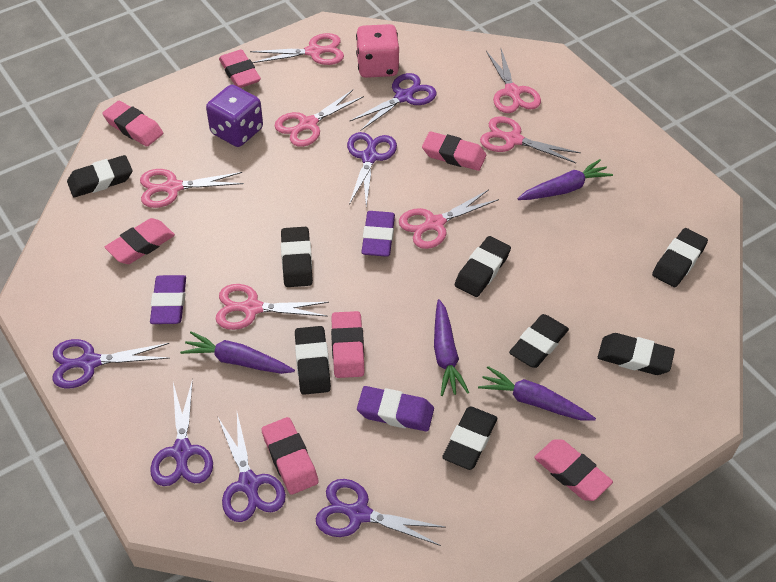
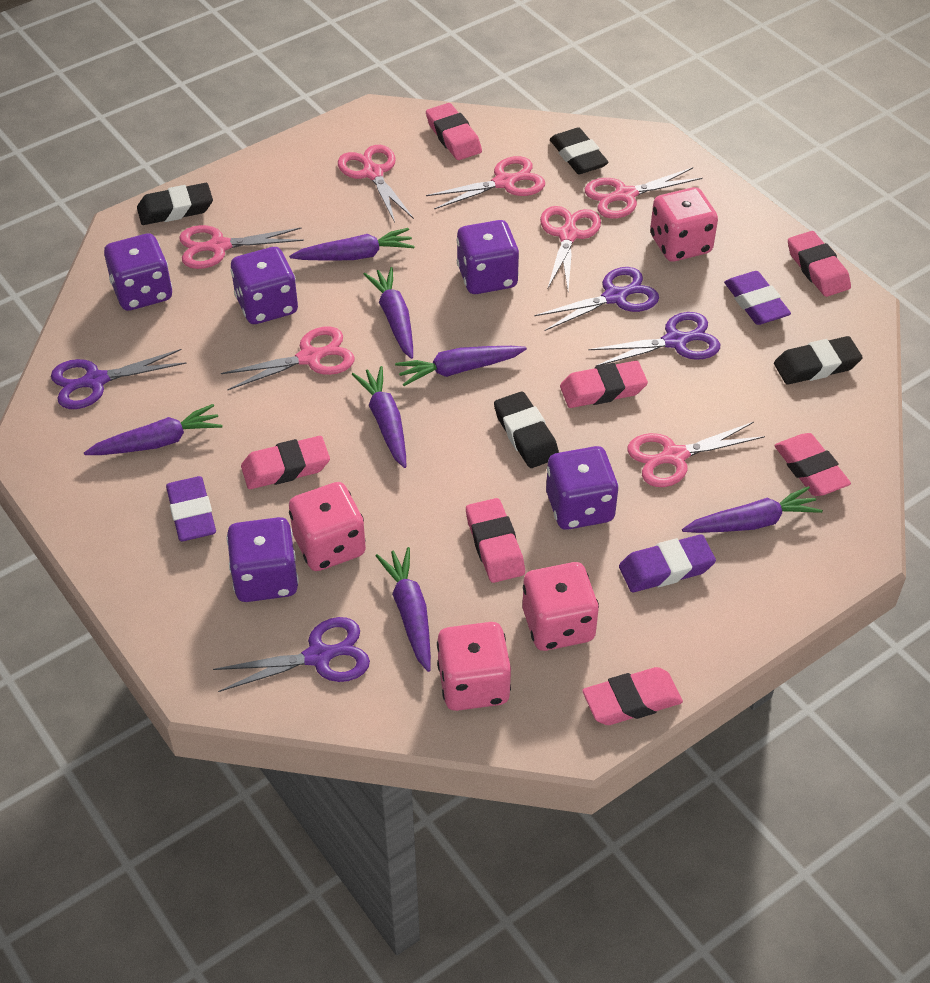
black eraser: [67,155,132,197] [281,227,313,287] [295,326,331,395] [442,407,497,470] [455,236,511,297] [509,314,569,368] [598,333,675,375] [652,228,708,287] = 8 -> [137,183,213,225] [494,392,559,468] [550,127,609,174] [774,336,863,385] = 4
pink dice: [356,24,399,78] = 1 -> [289,482,366,571] [437,622,511,711] [522,562,599,651] [650,187,718,262] = 4
purple carrot: [180,331,295,374] [434,299,469,396] [478,366,596,421] [518,159,613,200] = 4 -> [84,404,223,455] [289,228,415,261] [352,366,406,468] [363,267,413,359] [375,547,431,672] [395,346,527,386] [682,486,823,533] = 7
purple dice: [206,85,263,147] = 1 -> [104,233,172,311] [227,517,299,602] [231,247,298,324] [457,220,519,294] [546,446,619,530] = 5
purple scissors: [52,339,169,389] [150,378,213,486] [218,413,286,522] [316,479,446,546] [347,132,397,206] [350,73,437,131] = 6 -> [51,349,187,409] [213,617,370,692] [534,267,659,331] [588,312,720,367] = 4

